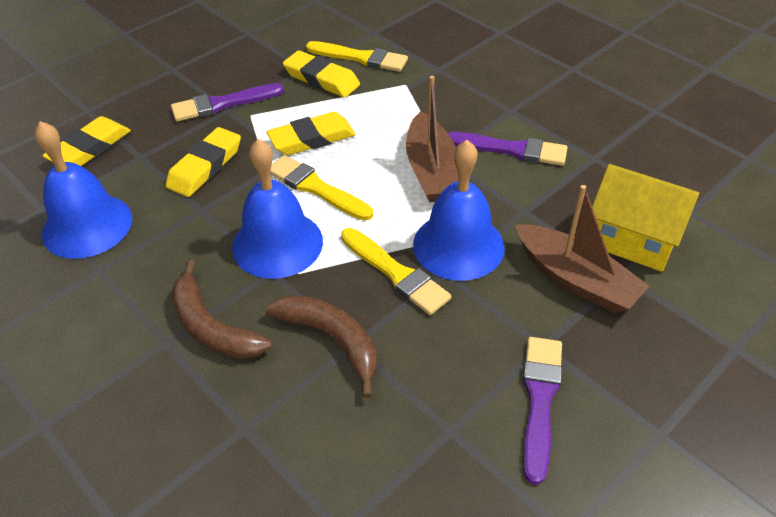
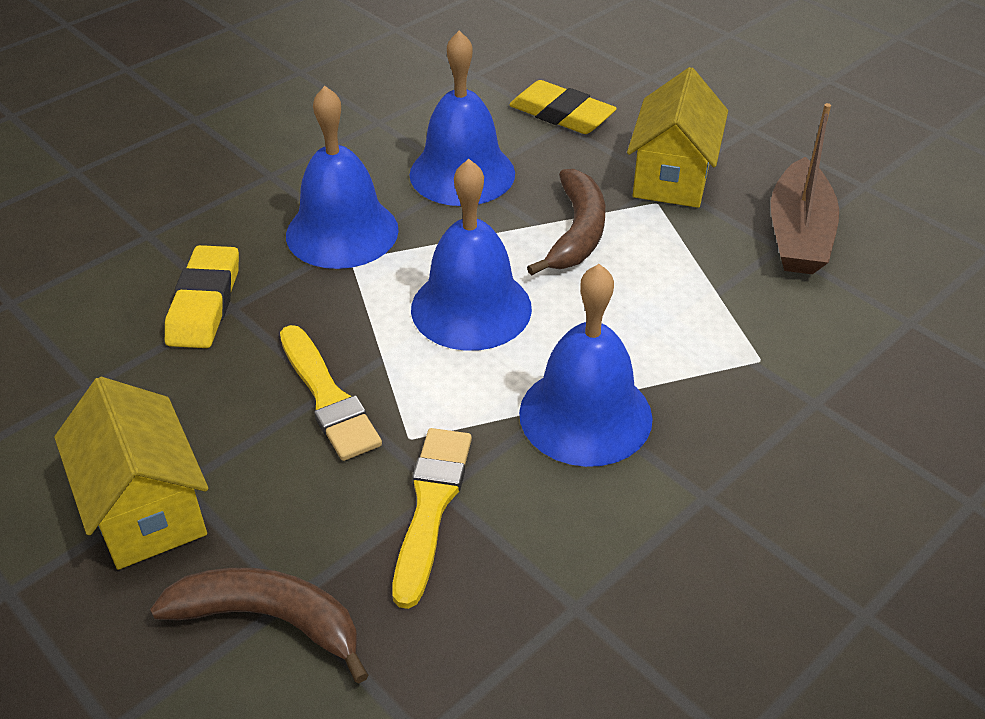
blue bell: [34,121,132,259] [232,139,323,279] [413,140,505,281] = 3 -> [286,86,399,269] [410,30,515,206] [411,159,532,351] [519,264,653,467] = 4
brown boat: [406,76,459,202] [515,185,649,313] = 2 -> [771,103,839,274] = 1
purple brush: [171,83,284,121] [448,132,568,166] [523,337,562,485] = 3 -> none = 0
yellow brush: [270,155,373,221] [306,41,408,72] [341,228,452,315] = 3 -> [280,325,382,461] [392,428,472,609] = 2
yellow eraser: [42,116,131,166] [165,127,241,197] [266,112,356,155] [283,50,360,98] = 4 -> [165,245,239,348] [509,80,617,134] = 2
yellow house: [592,164,699,272] = 1 -> [54,377,208,570] [627,67,728,208] = 2

